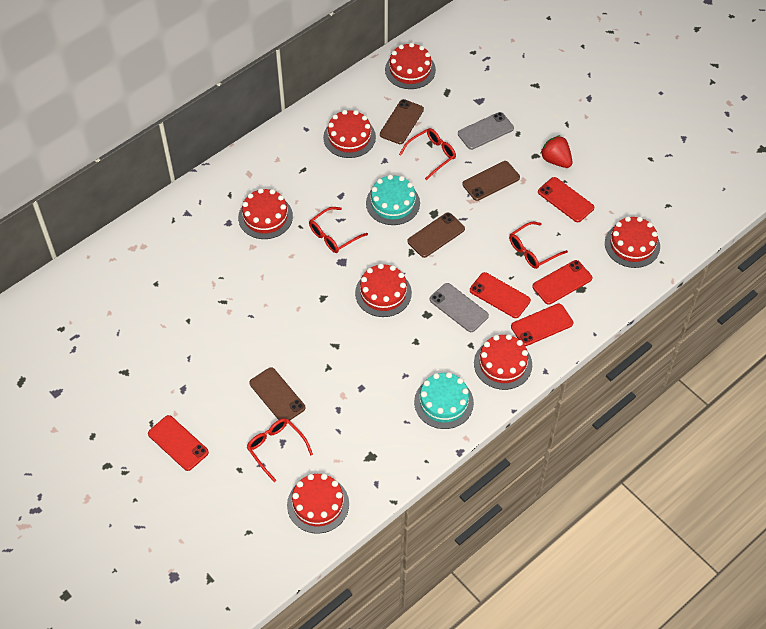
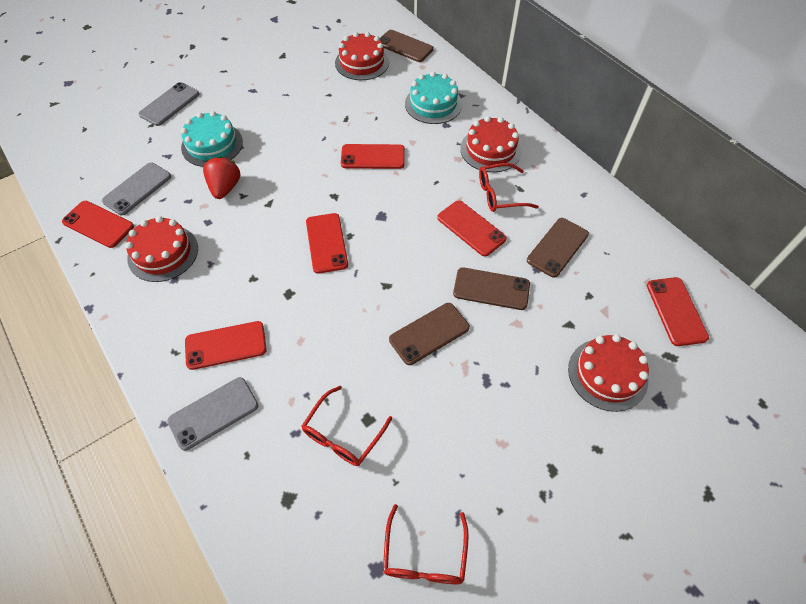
grey phone: [430,283,489,332] [458,112,514,150] = 2 -> [102,162,171,215] [139,82,199,126] [167,377,258,451] = 3
red cake: [238,188,293,239] [287,474,349,534] [323,110,376,158] [355,263,412,317] [385,42,436,89] [474,334,532,390] [605,216,660,268] = 7 -> [125,216,198,282] [335,32,389,80] [460,116,522,172] [568,334,649,412] = 4
red glasses: [246,418,313,482] [309,207,368,253] [399,128,456,180] [509,222,568,269] = 4 -> [302,386,392,466] [383,504,469,584] [479,163,539,212] = 3
red phone: [148,415,209,471] [470,272,531,318] [511,303,573,346] [532,260,592,305] [538,177,594,222] = 5 -> [62,201,134,248] [185,321,267,370] [306,213,348,274] [341,144,405,169] [437,200,507,256] [647,277,709,346] = 6

